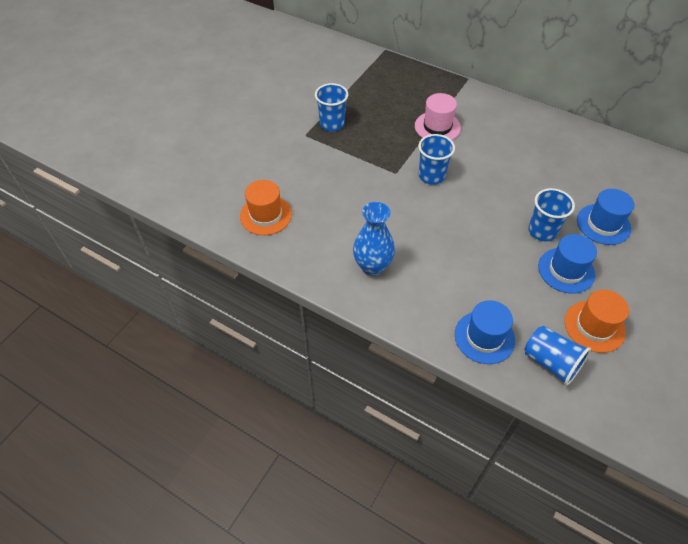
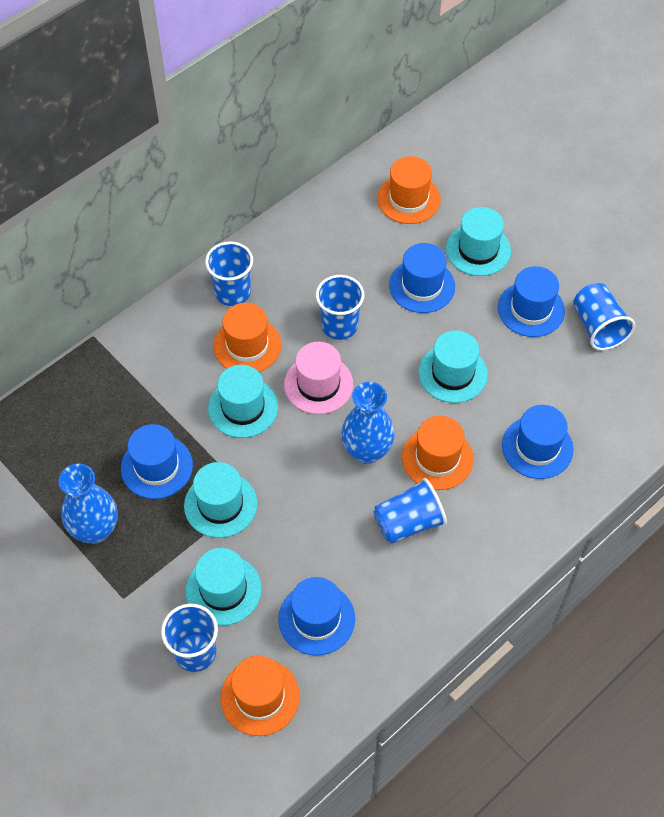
blue cup: [315,83,348,131] [419,134,455,185] [525,326,591,386] [528,188,575,241] = 4 -> [161,604,218,672] [205,241,253,306] [316,275,364,340] [373,478,447,544] [573,283,635,350] = 5
blue hat: [455,300,515,364] [538,234,597,293] [577,189,634,245] = 3 -> [121,424,193,499] [278,577,355,656] [389,243,455,313] [498,266,565,337] [502,405,574,479] = 5
blue vase: [353,202,395,276] = 1 -> [59,464,118,544] [341,382,395,464] = 2
orange hat: [240,180,292,235] [564,290,629,353] = 2 -> [213,303,281,372] [220,656,300,736] [377,156,441,224] [402,416,474,490] = 4
turquoise hat: none = 0 -> [184,462,257,538] [186,548,262,626] [208,365,278,438] [418,331,488,403] [446,207,511,276] = 5

